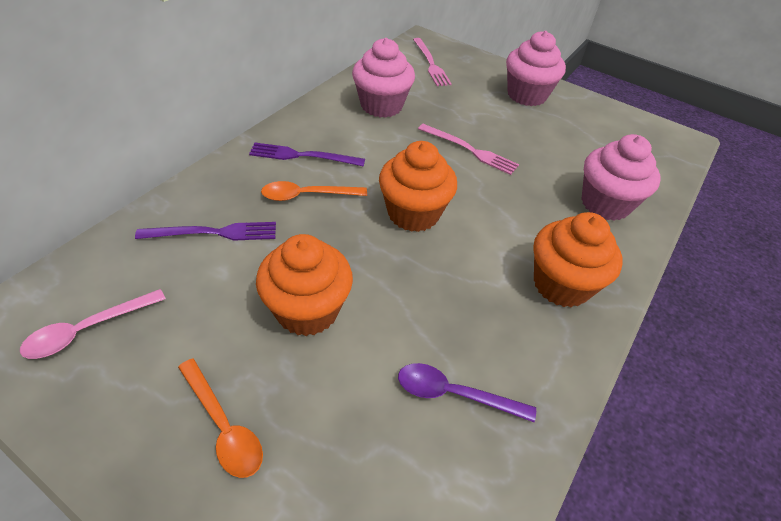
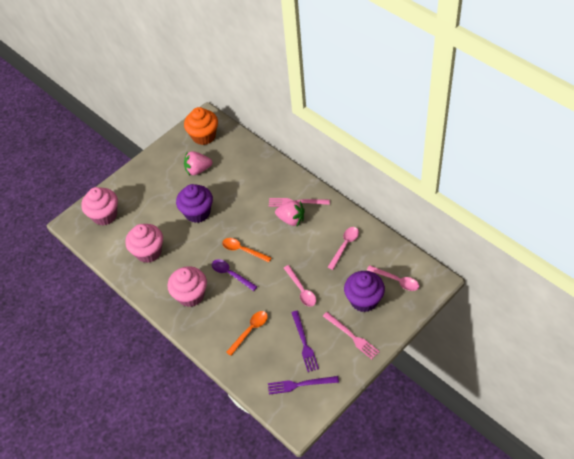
orange cupcake: [256,234,353,336] [379,141,457,232] [534,212,622,307] = 3 -> [184,107,218,145] = 1
pink spoon: [20,289,166,359] = 1 -> [284,265,316,307] [328,227,359,270] [367,265,419,291] = 3
pink strawberry: none = 0 -> [184,151,212,176] [275,200,305,226] = 2
purple cupcake: none = 0 -> [176,184,213,223] [344,271,385,312] = 2

